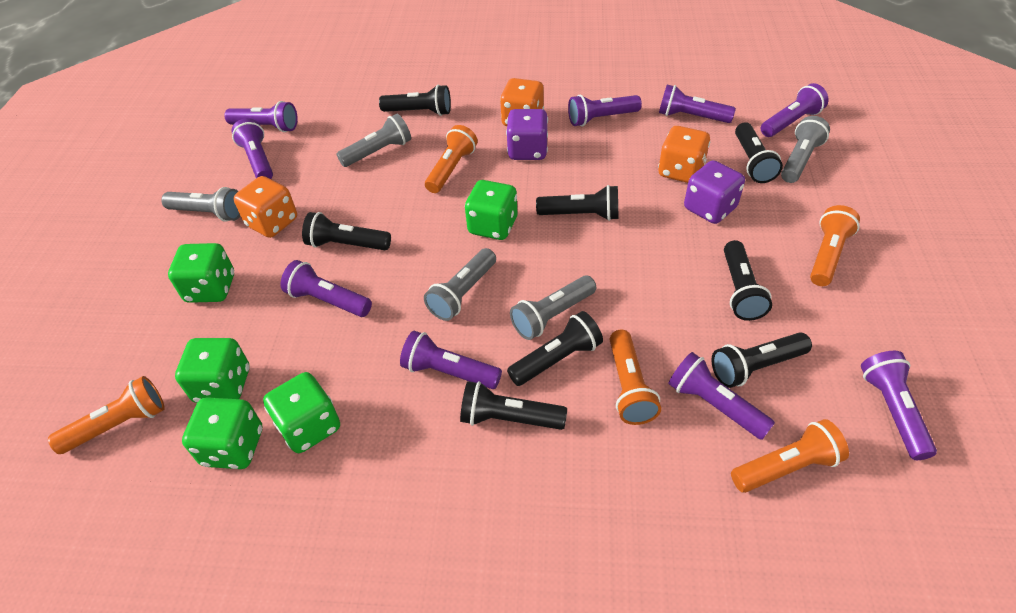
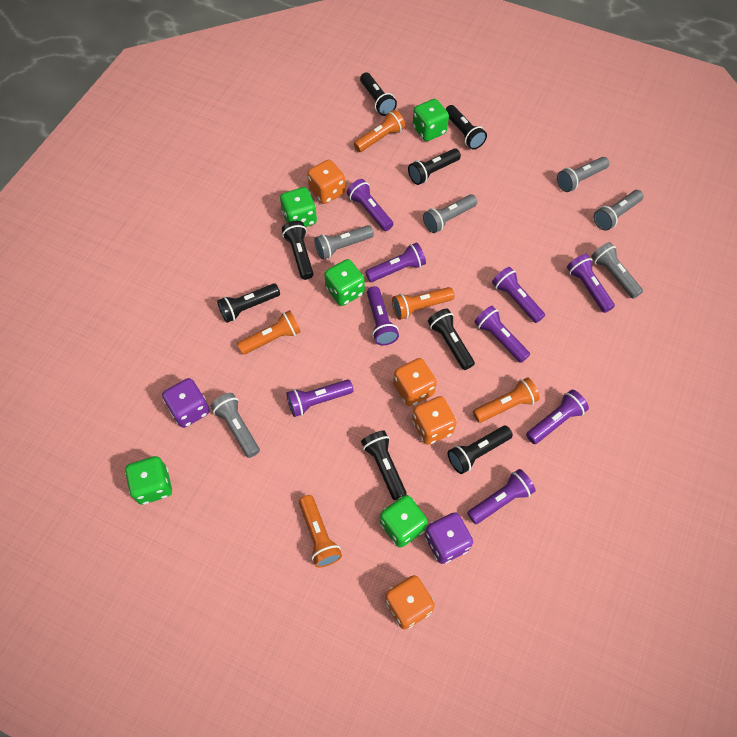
grey flashlight: [161,187,240,221] [336,114,411,167] [424,248,496,321] [510,275,596,340] [781,116,830,183] = 5 -> [211,393,260,458] [314,225,374,260] [423,195,477,233] [557,157,609,192] [591,242,643,299] [594,190,644,230] = 6
orange dice: [234,176,297,238] [500,78,544,126] [658,126,710,183] = 3 -> [307,159,345,204] [385,575,435,630] [393,358,437,406] [412,396,457,445] = 4

